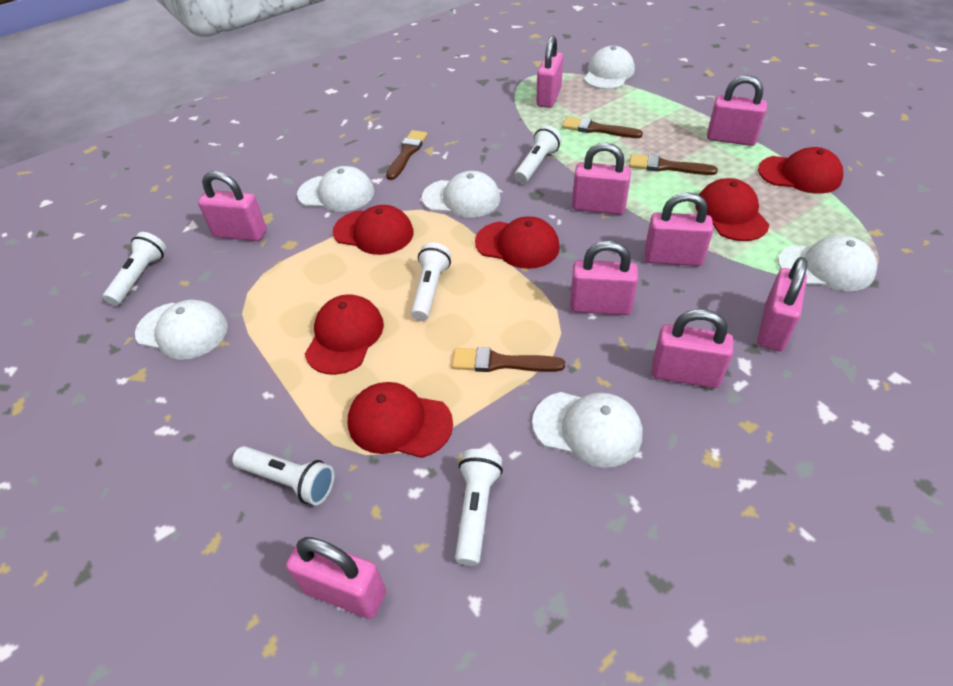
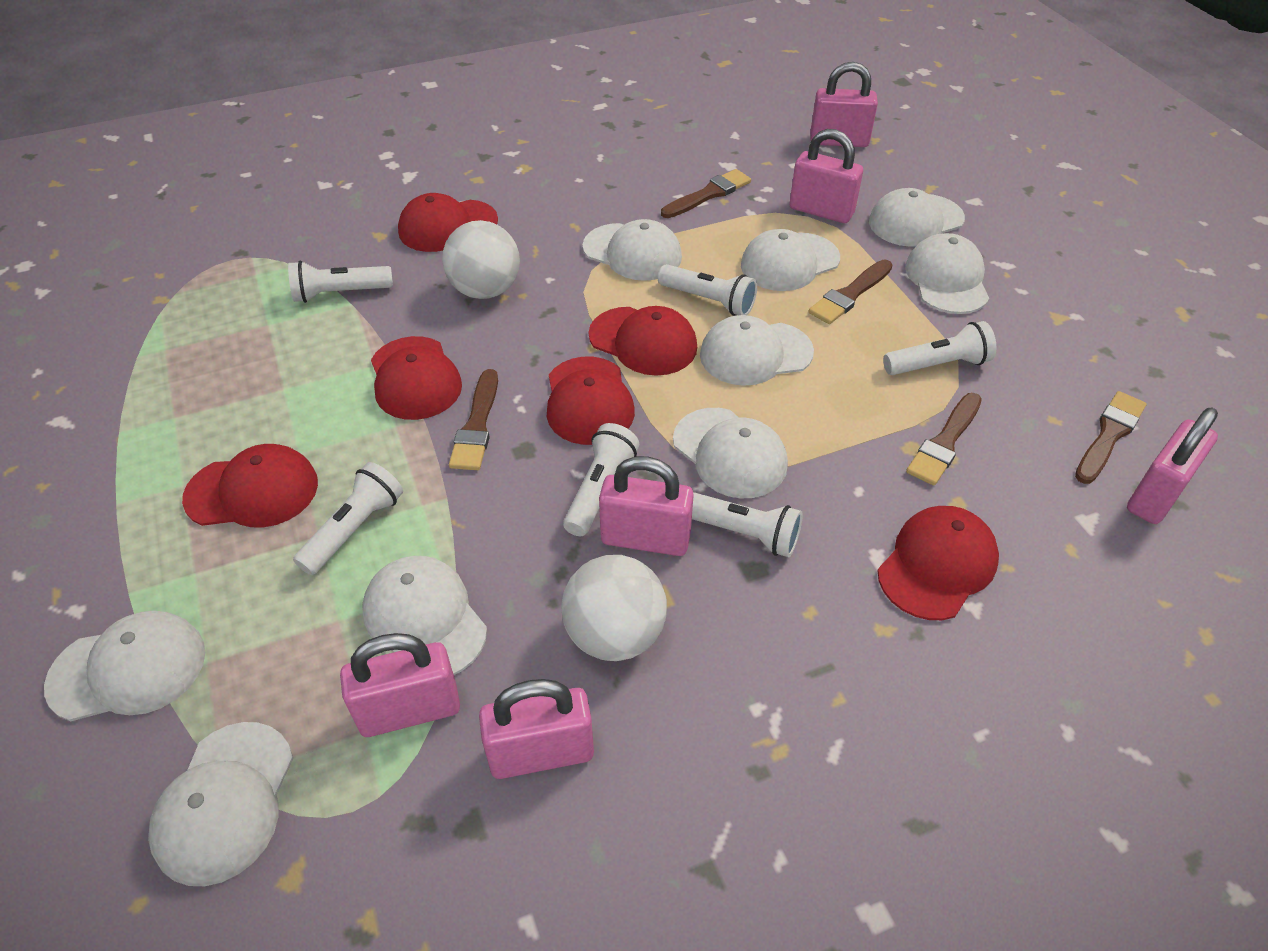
brown brush: [386,130,428,180] [452,347,565,372] [562,117,643,138] [629,154,718,175] = 4 -> [449,369,498,470] [661,169,751,218] [809,260,893,324] [906,393,982,485] [1075,391,1147,484] = 5
pink padlock: [198,171,267,241] [286,537,386,619] [536,36,563,108] [570,241,638,315] [572,142,631,215] [645,192,714,266] [651,309,733,388] [707,75,767,146] [757,257,807,351] = 9 -> [340,633,460,737] [479,679,594,779] [599,456,694,556] [789,129,863,223] [810,62,878,147] [1127,408,1218,524] = 6
white ball: none = 0 -> [442,220,520,299] [561,555,667,661] = 2
white cap: [135,300,228,360] [297,166,374,212] [422,171,500,218] [532,392,643,468] [584,46,635,90] [778,235,877,291] = 6 -> [44,611,205,721] [148,722,293,886] [362,556,487,675] [583,219,682,281] [673,408,788,499] [700,315,814,386] [741,229,840,291] [869,188,965,247] [905,233,989,314] = 9
white flashlight: [103,232,166,306] [232,446,334,505] [411,243,451,321] [455,449,503,566] [514,126,562,183] = 5 -> [288,261,393,303] [293,462,403,575] [563,423,639,536] [658,264,757,316] [692,492,803,557] [883,321,996,375] = 6

